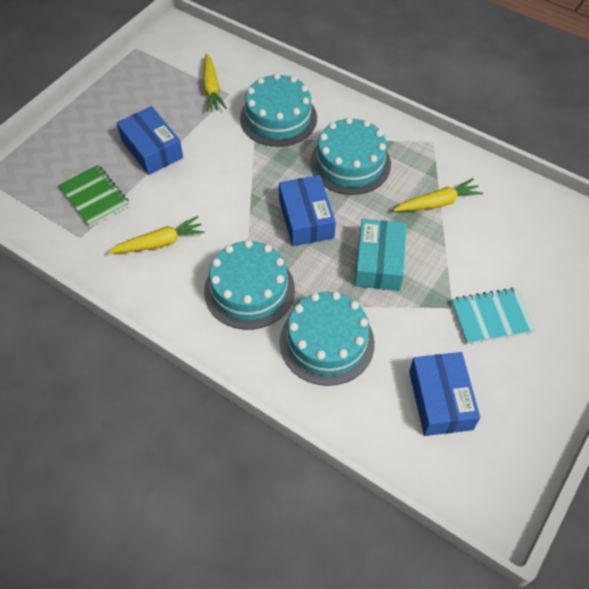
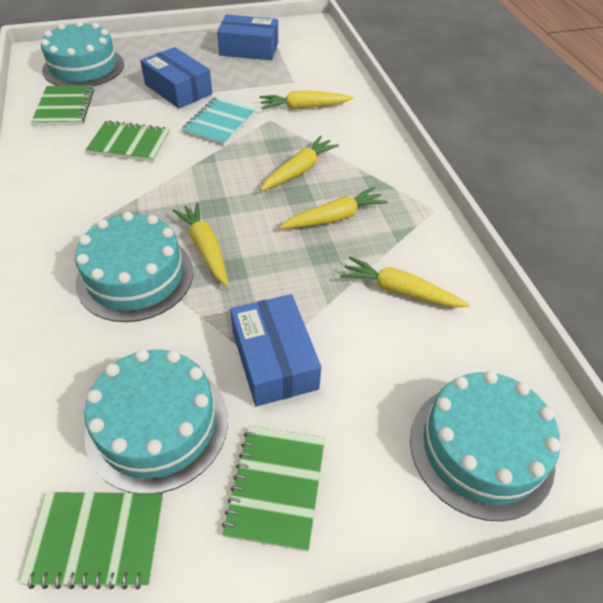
green notebook: [58,165,129,227] = 1 -> [19,492,163,590] [31,85,94,126] [86,120,170,162] [222,426,325,551] = 4
turquoise box: [355,219,406,291] = 1 -> none = 0
yellow carrot: [108,216,205,254] [202,53,227,112] [393,178,483,211] = 3 -> [172,202,228,286] [260,90,354,110] [260,136,339,191] [279,187,388,229] [340,256,470,308] = 5

